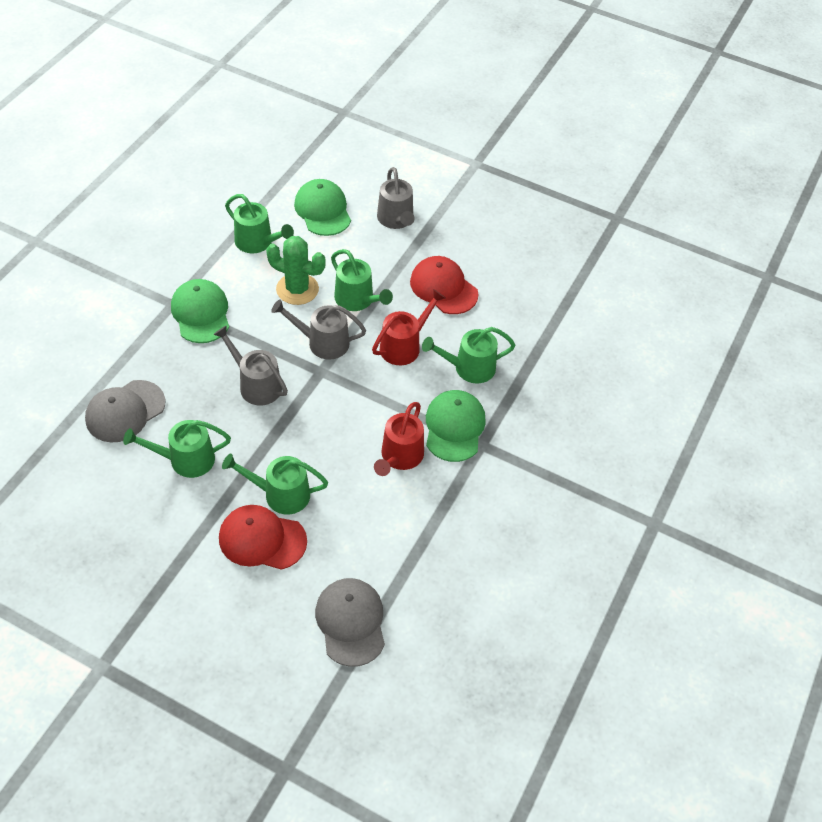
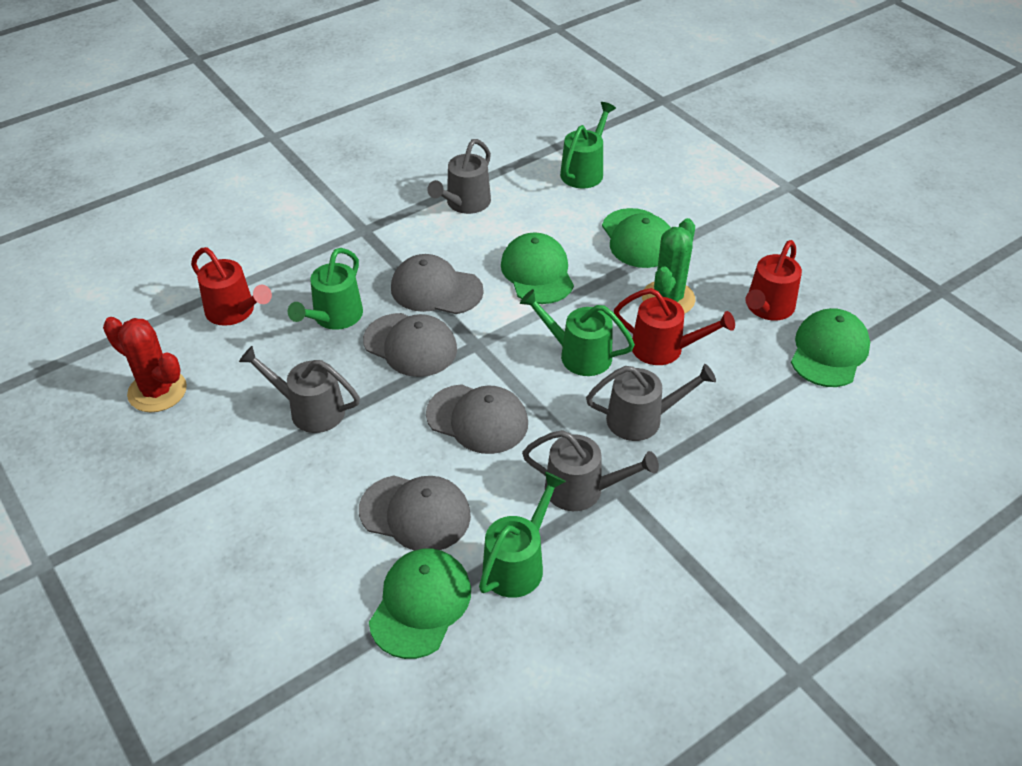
green cap: [171,279,229,343] [294,179,351,236] [426,390,486,462] = 3 -> [369,549,471,659] [501,232,574,304] [602,208,671,268] [791,308,870,387] = 4
green watering can: [123,420,231,478] [222,454,328,515] [225,194,294,253] [331,249,393,311] [422,327,515,383] = 5 -> [287,248,363,330] [479,472,566,598] [520,289,635,376] [560,102,616,188] = 4
grey cap: [85,380,166,442] [315,578,385,667] = 2 -> [359,476,471,550] [363,313,457,377] [391,254,484,314] [426,384,528,454] = 4
grey watering can: [213,325,288,405] [271,299,366,360] [377,167,415,229] = 3 -> [239,346,360,433] [427,139,491,214] [522,430,659,511] [586,364,716,441] = 4
red cactus: none = 0 -> [103,317,187,413] = 1
red cap: [219,505,307,570] [410,256,479,314] = 2 -> none = 0
red watering can: [372,289,445,365] [374,402,424,476] = 2 -> [191,247,272,326] [614,288,735,365] [745,240,802,320] = 3

